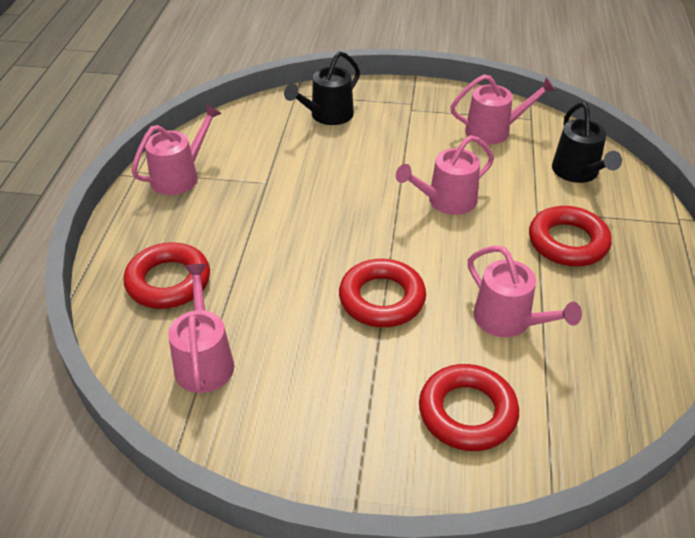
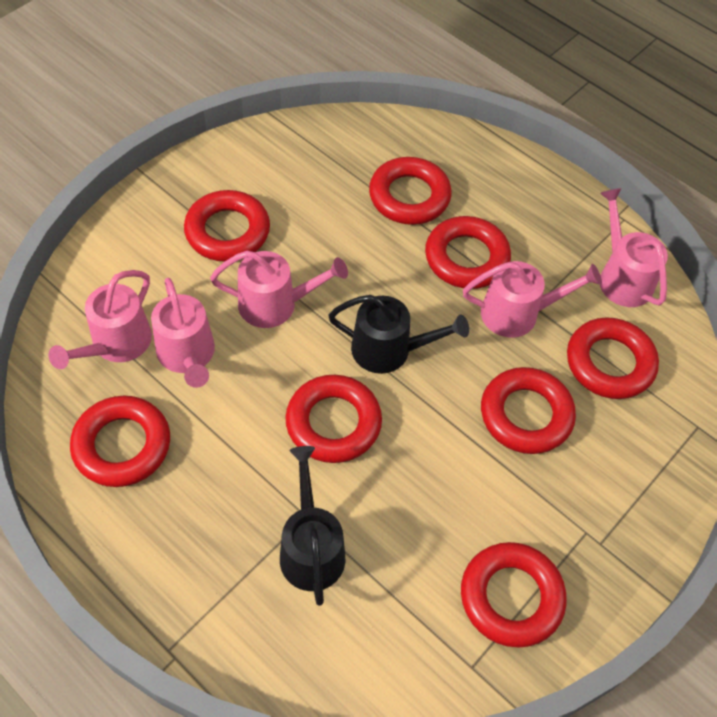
red ring: [123,242,210,309] [339,259,426,327] [419,364,519,451] [529,206,612,266] = 4 -> [70,396,170,487] [184,190,270,262] [285,375,382,463] [369,157,452,225] [425,216,511,289] [461,542,567,647] [481,367,576,454] [567,317,659,399] = 8

